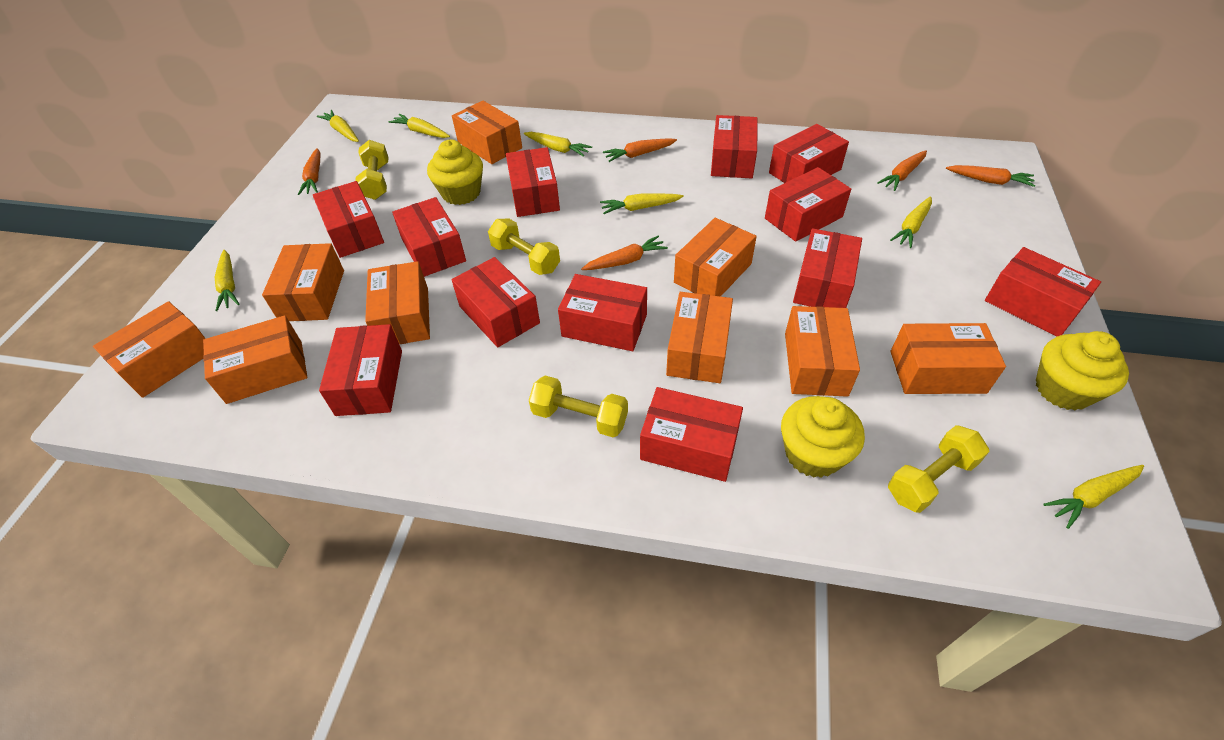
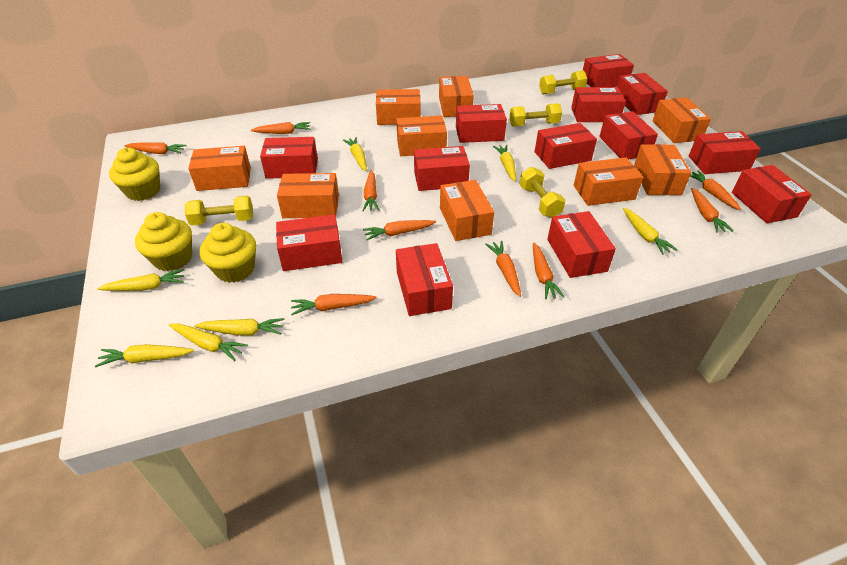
orange carrot: [298,148,320,195] [581,236,668,270] [603,138,677,162] [877,150,927,191] [946,165,1036,187] = 5 -> [124,142,186,154] [251,122,310,134] [291,294,377,315] [362,170,379,211] [363,220,436,240] [485,241,521,297] [533,242,564,299] [690,170,742,210] [691,188,733,233] = 9
red box: [313,181,384,258] [319,324,402,416] [392,197,466,277] [451,257,540,347] [506,147,560,217] [558,274,647,351] [640,387,743,482] [711,115,758,179] [765,167,851,242] [769,124,849,183] [793,228,862,308] [985,247,1101,337] = 12 -> [260,137,318,179] [276,214,343,271] [396,243,453,316] [414,146,470,191] [456,104,507,143] [535,123,597,169] [547,211,616,278] [571,87,626,122] [583,54,634,87] [599,111,658,159] [617,73,668,115] [689,131,761,174] [732,165,812,223] = 13

